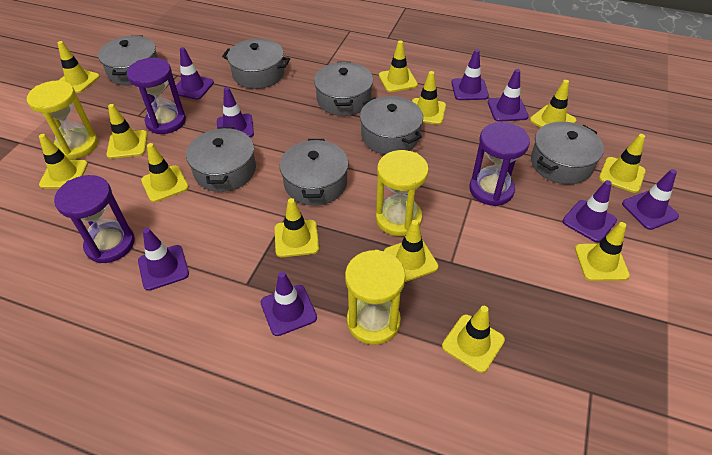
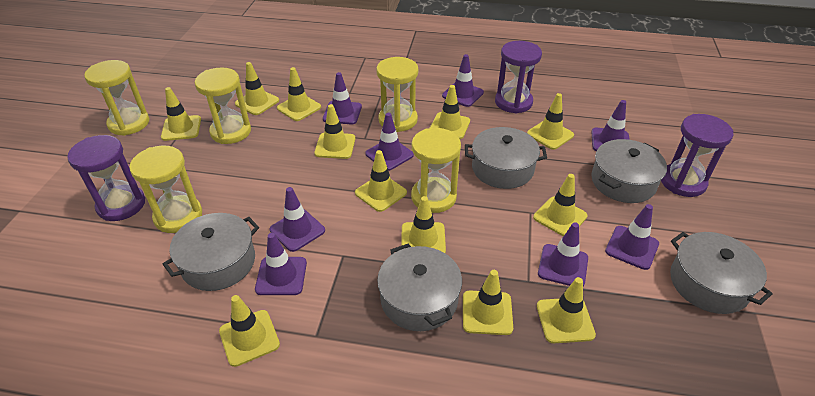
grey pot: [98,36,158,85] [186,127,256,192] [222,38,290,89] [280,139,349,206] [314,62,373,116] [360,96,423,155] [531,121,604,184] = 7 -> [163,213,259,291] [377,244,462,331] [465,127,547,189] [591,139,667,203] [670,232,773,314] = 5
yellow hourglass: [27,80,98,160] [345,250,406,345] [376,150,429,236] = 3 -> [84,60,149,136] [129,146,202,233] [195,67,251,144] [376,57,418,132] [411,128,461,213] = 5

